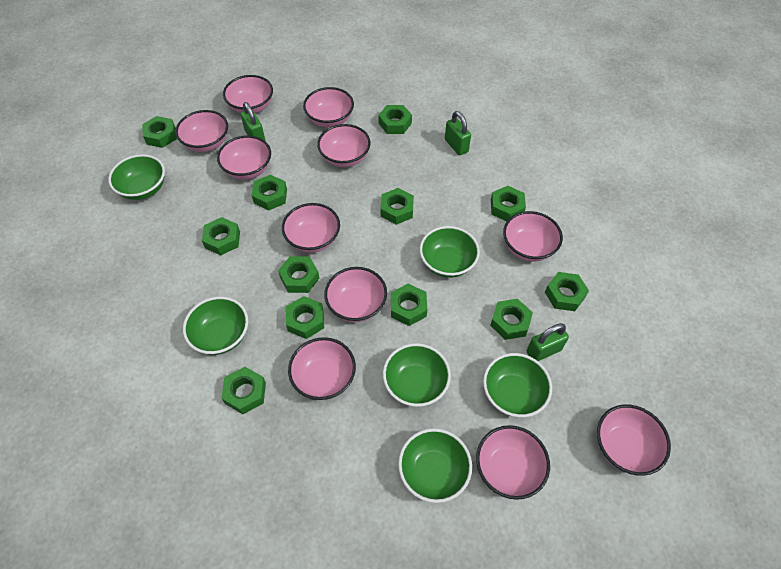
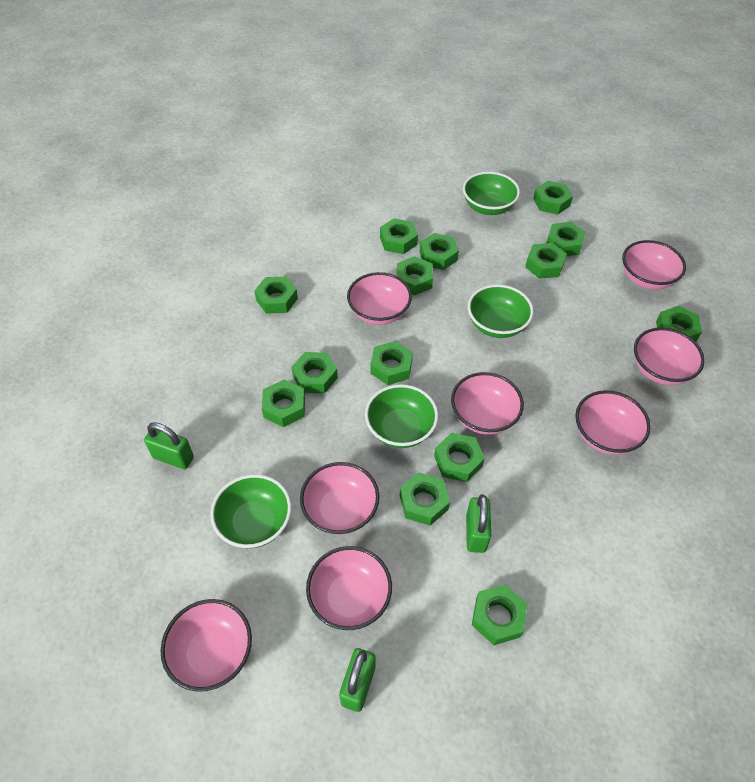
green bowl: [108,154,165,200] [183,296,248,355] [383,343,451,407] [398,428,472,503] [420,226,480,278] [483,353,552,418] = 6 -> [210,474,291,548] [365,384,438,448] [463,172,520,215] [468,284,534,338] = 4
green nut: [142,116,177,148] [202,217,240,255] [221,367,266,414] [252,175,287,211] [278,256,319,293] [286,296,324,339] [378,105,412,134] [380,188,414,225] [391,284,427,326] [490,299,533,340] [491,186,526,222] [545,272,589,311] = 12 -> [254,276,298,314] [262,380,305,427] [291,352,338,394] [370,341,413,385] [380,218,418,254] [397,256,433,295] [400,472,450,525] [419,233,459,270] [434,433,485,482] [472,584,527,645] [525,243,567,279] [533,181,573,214] [547,222,586,256] [656,306,702,342] = 14
pink bowl: [175,110,228,152] [217,136,271,180] [223,75,273,113] [282,203,340,253] [288,337,356,400] [303,87,354,127] [317,124,371,167] [324,267,387,322] [476,425,550,500] [503,211,563,262] [597,405,671,476] = 11 -> [160,599,252,692] [300,462,379,535] [306,546,392,630] [347,272,412,325] [451,372,524,435] [575,390,651,455] [622,240,686,290] [634,327,705,385] = 8

